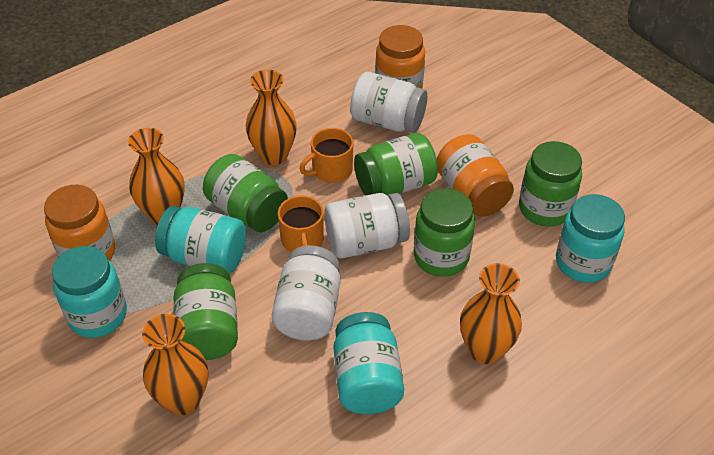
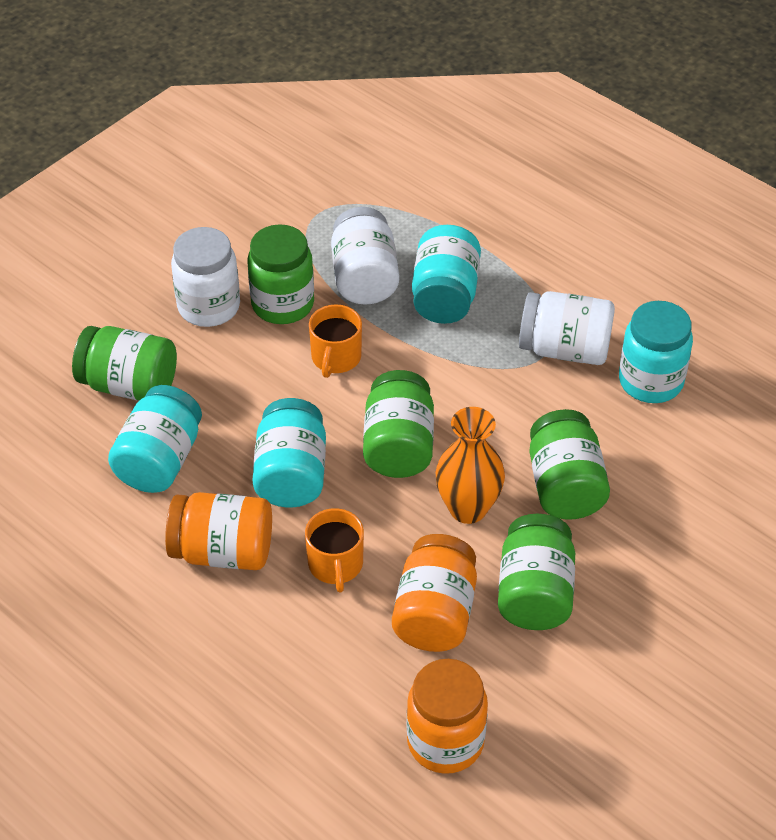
orange vase: [128,128,185,225] [142,314,208,415] [246,69,297,165] [460,263,522,364] = 4 -> [435,407,505,524] = 1

